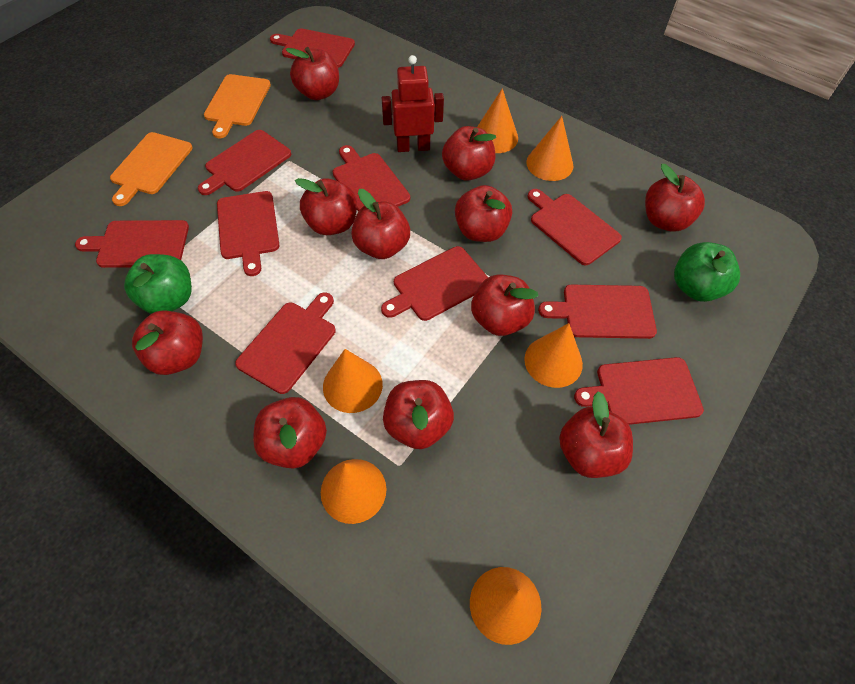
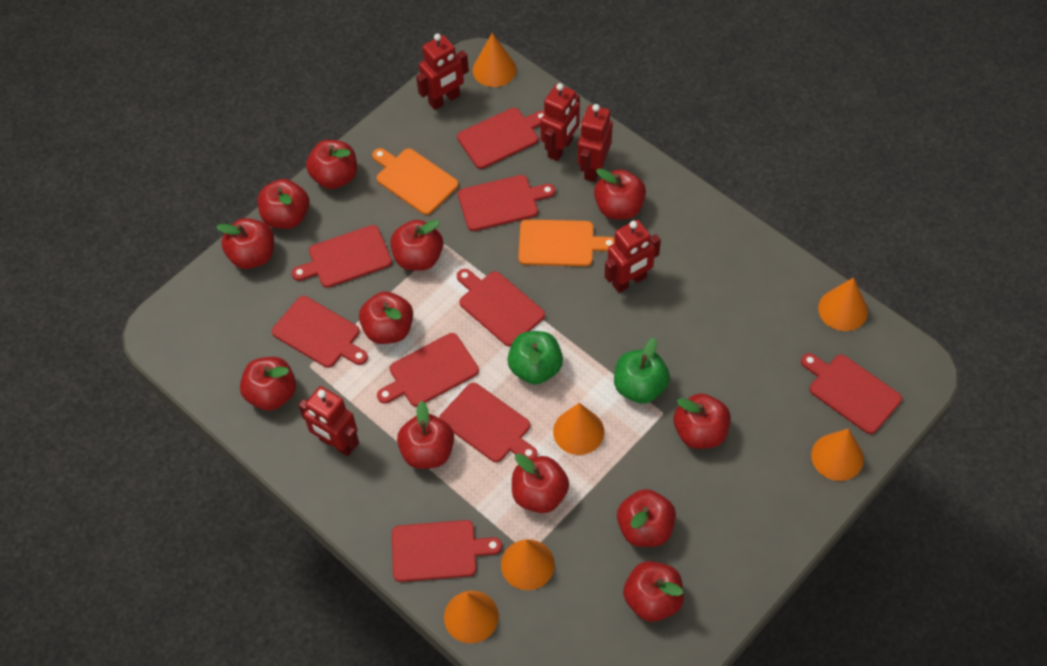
red apple: [132,310,203,375] [253,397,327,469] [286,47,339,100] [295,178,357,235] [351,189,410,259] [383,380,454,449] [442,126,496,181] [455,185,512,242] [471,274,539,336] [559,391,633,478] [645,164,705,231] = 11 -> [216,218,274,269] [240,357,296,411] [258,179,309,229] [306,140,357,189] [359,292,413,344] [390,220,443,271] [397,401,454,469] [512,453,569,513] [594,168,646,220] [617,489,676,547] [623,561,684,622] [674,393,730,449] = 12
red cutting board: [75,220,189,268] [198,130,291,195] [217,191,279,276] [235,292,336,394] [270,28,355,68] [333,145,410,211] [381,246,488,321] [527,189,622,265] [538,285,657,339] [574,357,704,425] = 10 -> [272,296,368,368] [292,225,392,288] [377,333,479,407] [392,520,502,582] [439,383,537,462] [457,108,545,169] [457,269,545,347] [458,175,555,231] [801,353,902,434] = 9
red robot: [382,55,444,152] = 1 -> [298,386,359,456] [416,33,469,110] [540,83,580,161] [578,104,613,182] [605,220,661,293] = 5

